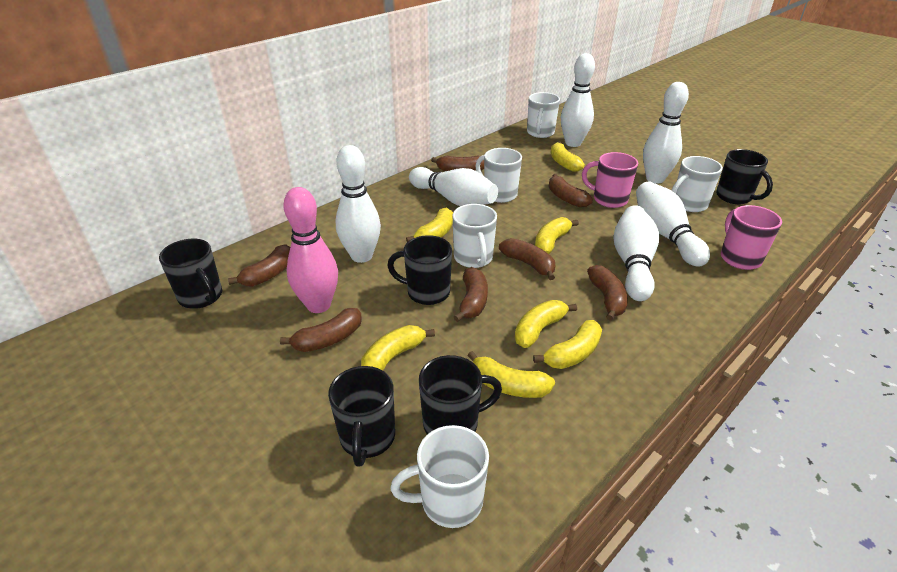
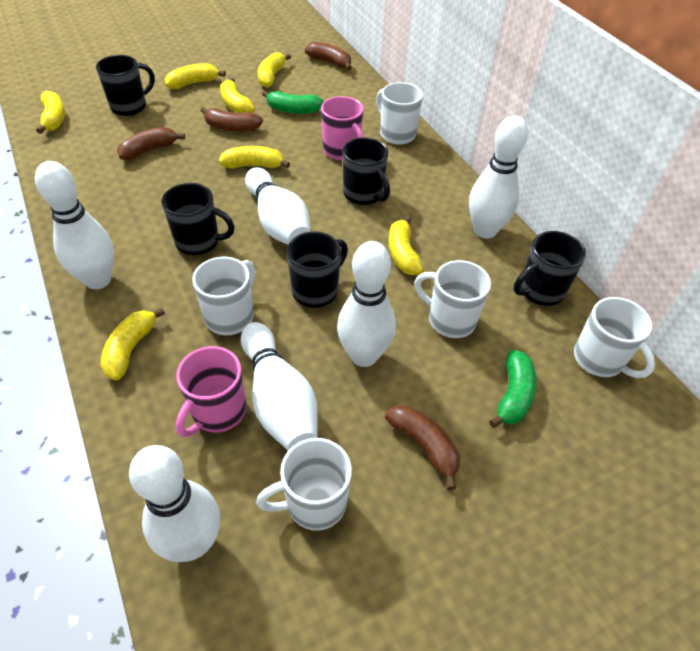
brown banana: [228,244,290,287] [280,308,362,352] [431,155,484,171] [454,267,488,322] [499,238,555,280] [549,174,593,208] [587,265,628,321] = 7 -> [117,127,185,160] [200,107,263,132] [305,42,352,70] [385,405,460,490] = 4
green banana: none = 0 -> [262,91,324,114] [489,350,536,428] = 2
pink bowling pin: [283,187,338,313] = 1 -> none = 0

